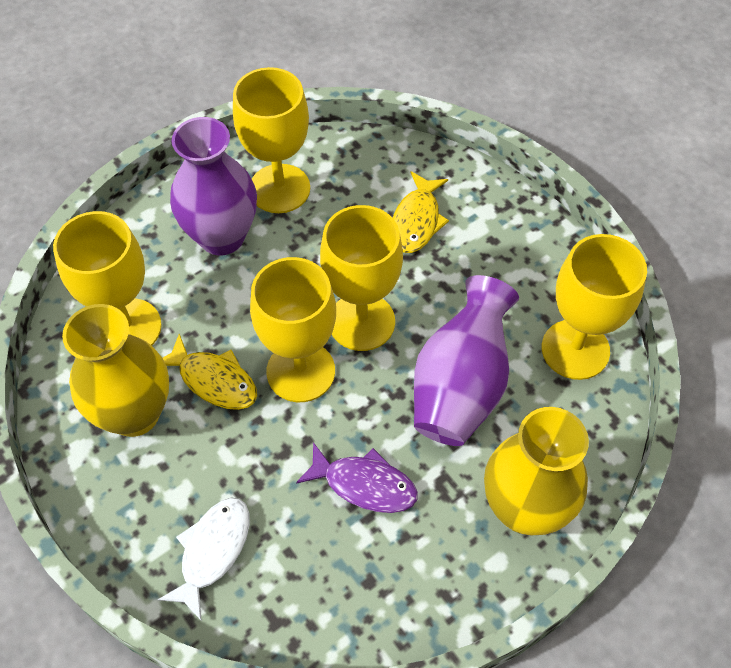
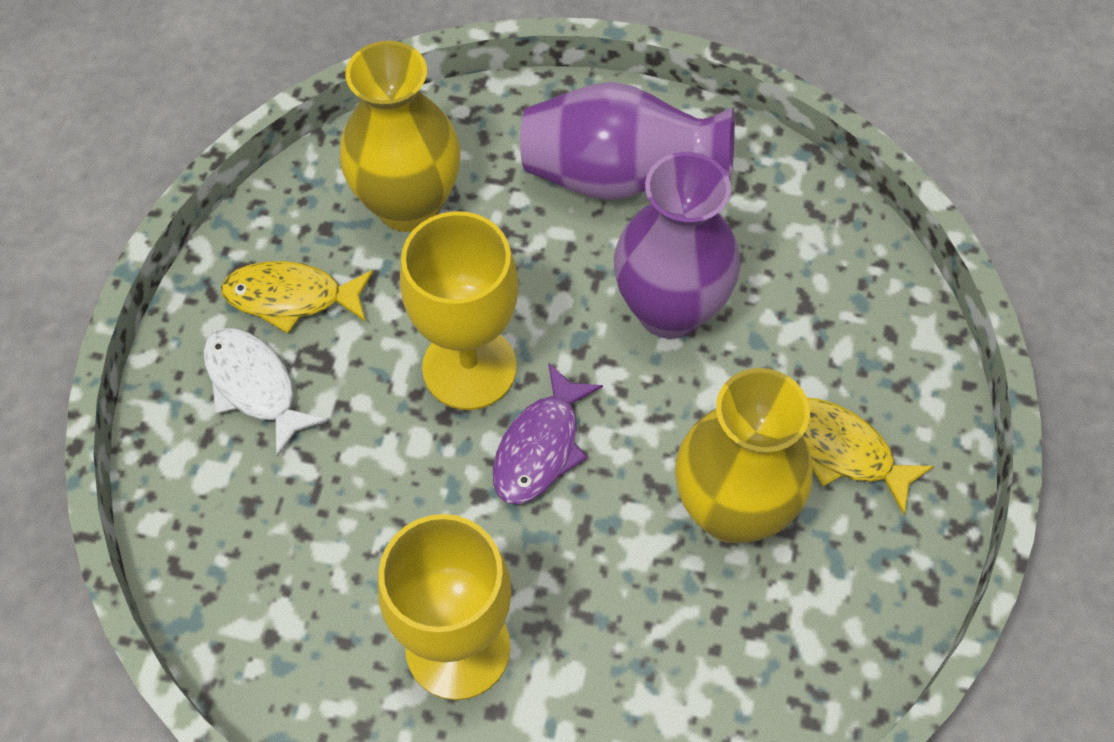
yellow goblet: [53,211,162,345] [233,67,310,213] [250,257,336,402] [320,205,403,351] [542,234,647,380] = 5 -> [378,514,512,700] [400,211,518,410] = 2

